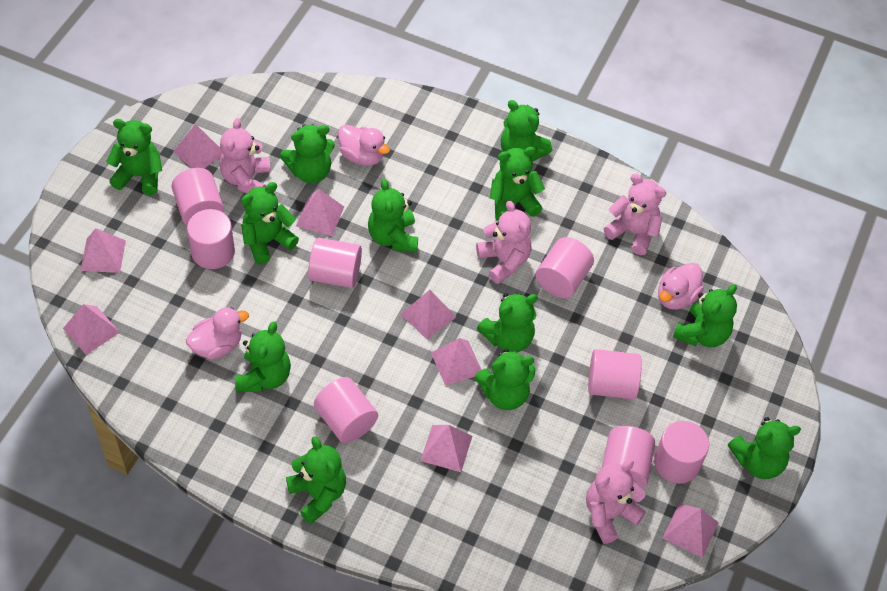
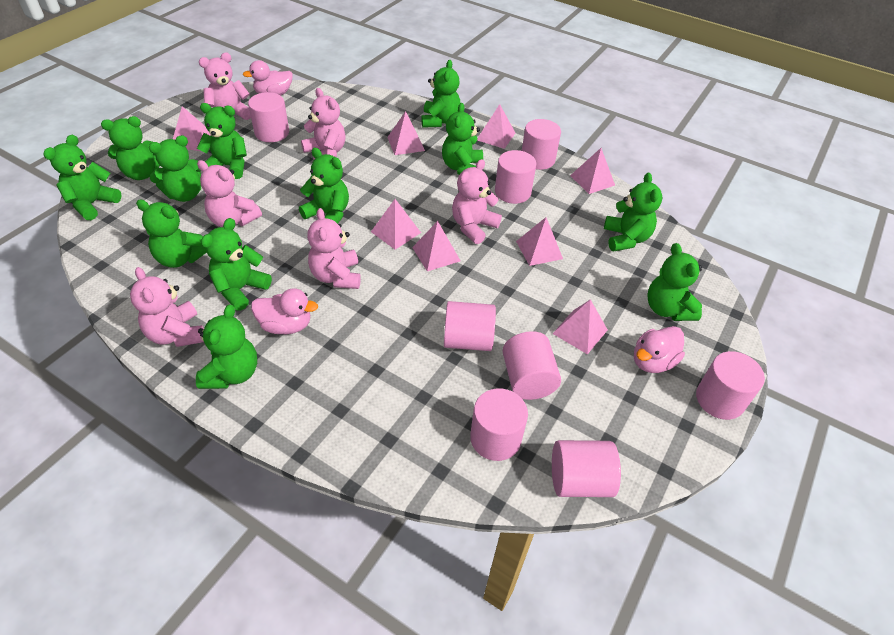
pink teddy bear: [219,118,271,194] [476,201,532,284] [586,460,646,544] [604,174,666,255] = 4 -> [130,267,204,347] [197,160,262,227] [199,53,251,120] [301,88,346,160] [307,208,361,289] [452,159,502,244] = 6

